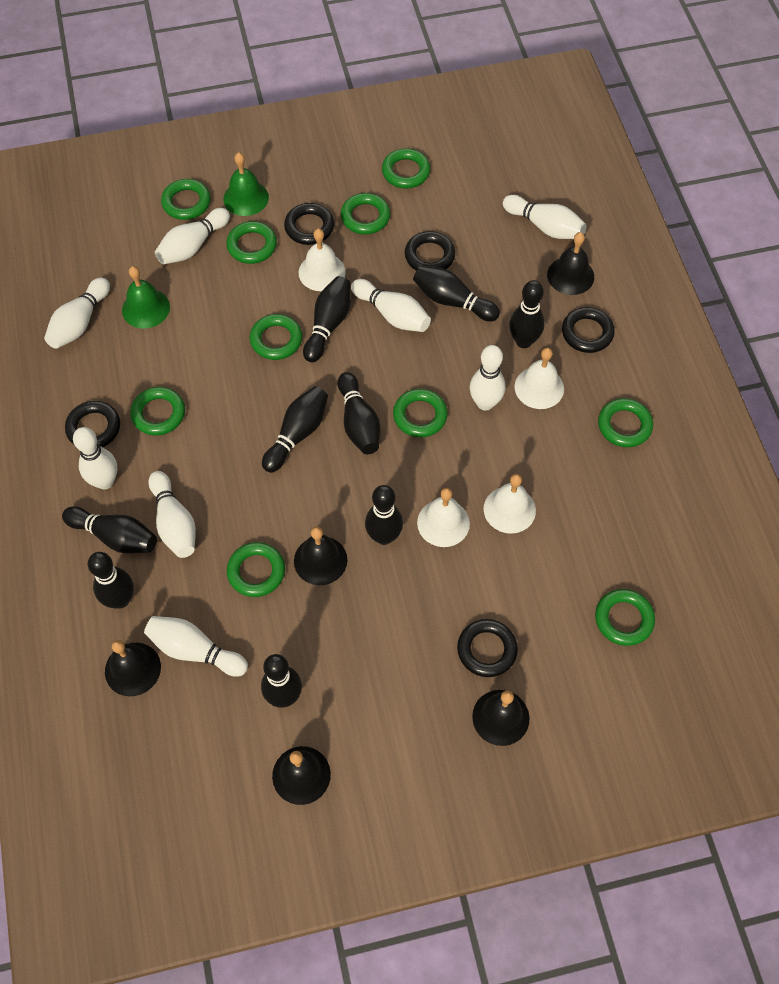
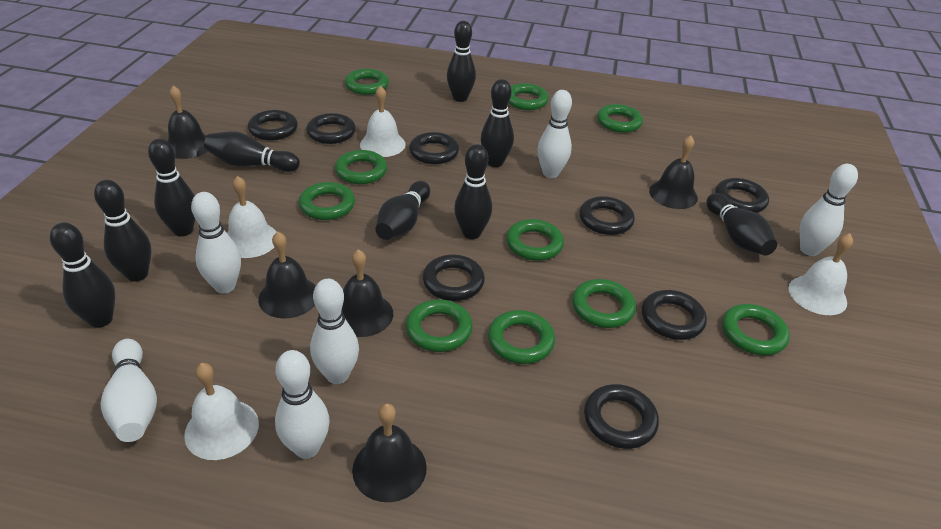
black ring: [65,401,120,447] [284,203,334,245] [405,231,455,271] [457,619,518,677] [562,307,615,353] = 5 -> [248,110,298,141] [306,113,356,144] [409,132,459,164] [423,255,485,301] [579,196,635,235] [584,384,659,449] [642,290,707,340] [715,178,769,213] = 8
green bell: [122,266,170,328] [223,152,269,216] = 2 -> none = 0
white bowling pin: [44,278,110,349] [73,427,117,489] [144,616,248,677] [148,471,196,558] [155,208,230,264] [351,279,431,332] [470,345,506,411] [503,195,587,239] = 8 -> [101,339,157,442] [191,192,241,294] [275,350,330,459] [310,279,359,384] [537,90,572,178] [800,164,858,256] = 6

